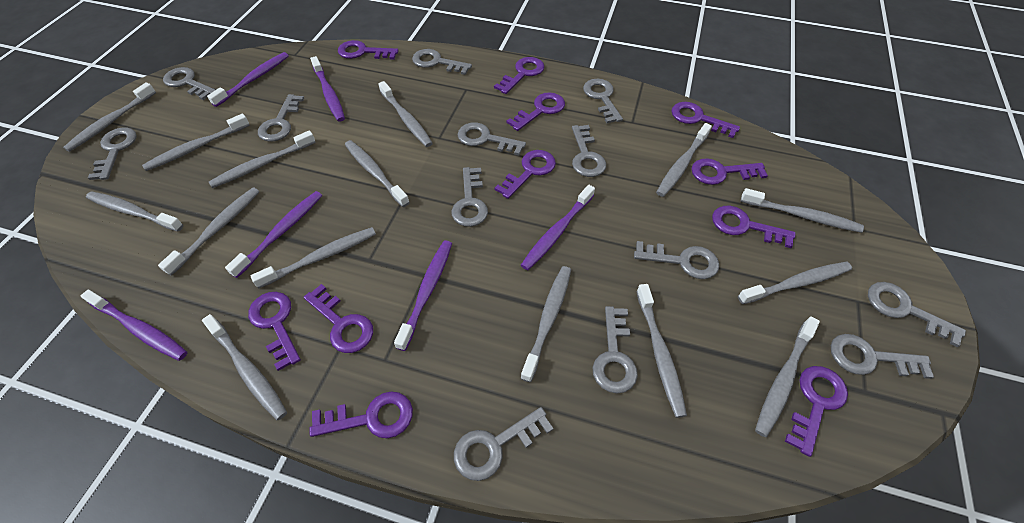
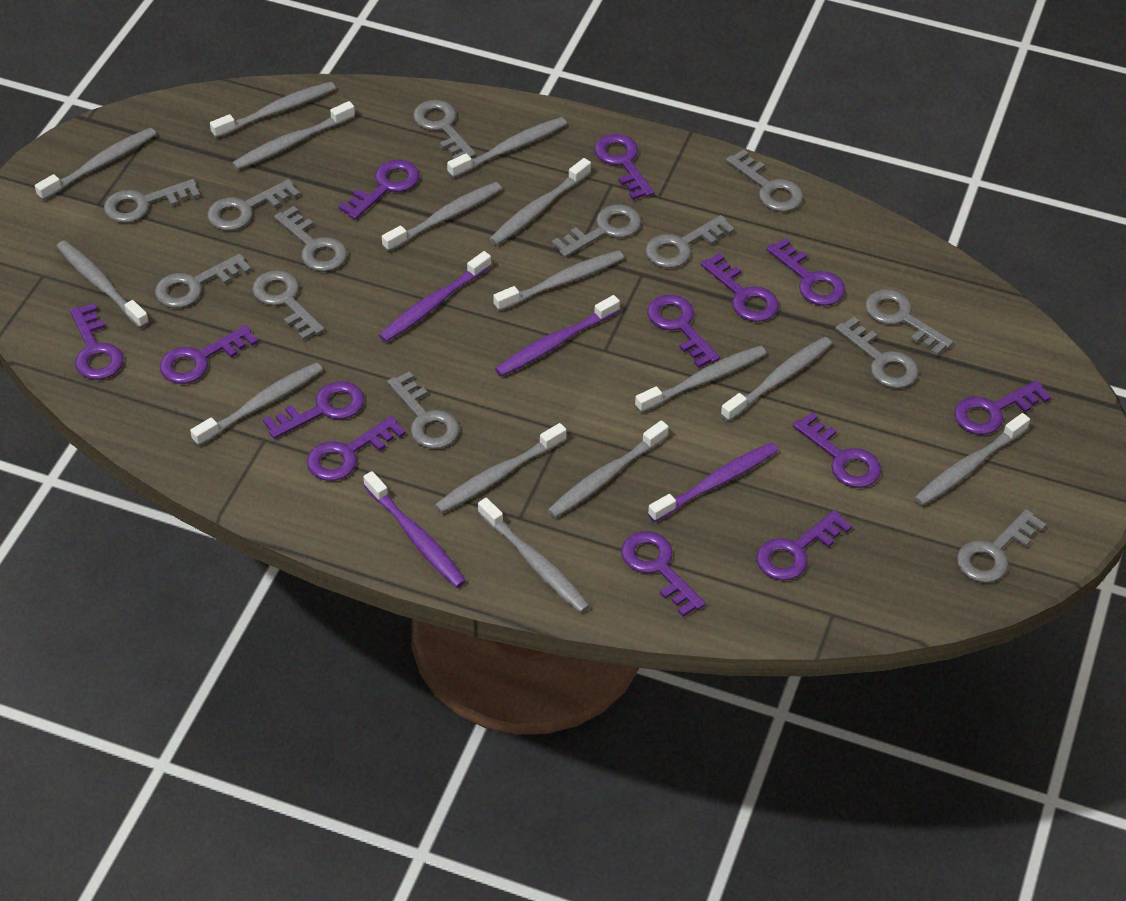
purple key: [248,292,301,371] [304,284,373,353] [310,392,413,438] [338,40,399,60] [494,57,544,94] [495,150,556,199] [507,92,565,131] [672,102,740,138] [691,158,768,185] [712,206,795,248] [785,366,848,457] = 11 -> [70,303,123,380] [160,325,258,384] [263,381,364,439] [307,416,406,481] [338,160,419,220] [594,134,654,200] [622,531,705,617] [647,295,720,368] [701,253,779,322] [756,510,852,580] [766,238,845,306] [793,412,881,488] [954,380,1051,435] = 13
purple toothbrush: [81,290,187,361] [207,52,289,107] [225,191,322,278] [310,56,345,122] [394,240,452,351] [521,185,595,270] = 6 -> [364,471,466,588] [379,251,491,342] [495,295,620,377] [648,442,778,522] = 4

